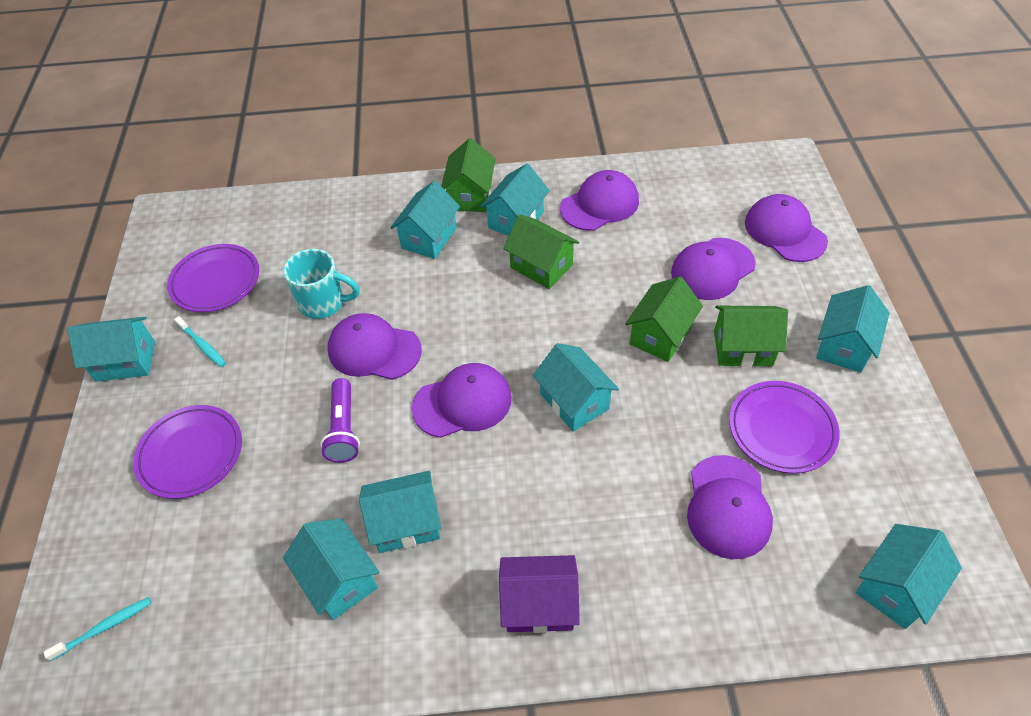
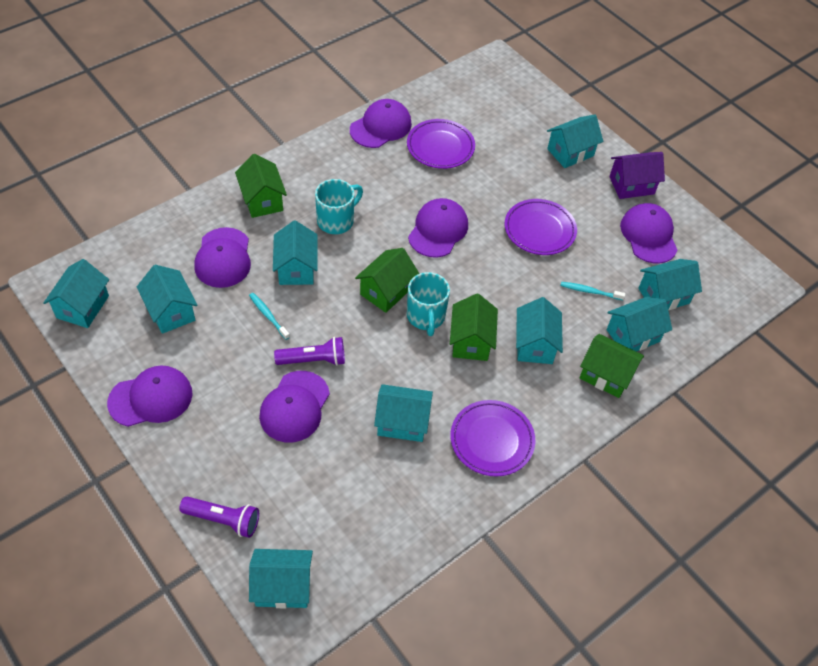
purple flashlight: [320,378,360,463] = 1 -> [179,496,259,538] [274,337,345,366] = 2
turquoise house: [67,317,155,382] [283,518,379,620] [359,471,441,553] [390,181,460,259] [480,164,550,236] [533,343,619,432] [816,285,890,373] [855,524,962,629] = 8 -> [43,259,109,328] [137,265,198,334] [249,549,313,609] [273,220,318,285] [374,384,433,442] [516,297,563,364] [547,114,603,168] [607,297,672,352] [638,259,702,310] = 9
turquoise mug: [284,249,360,319] = 1 -> [315,179,363,234] [407,272,450,336] = 2

